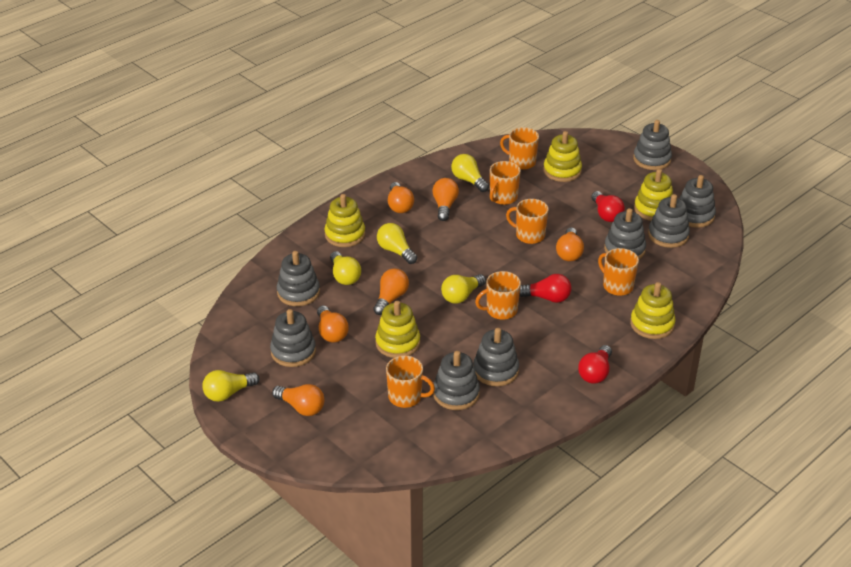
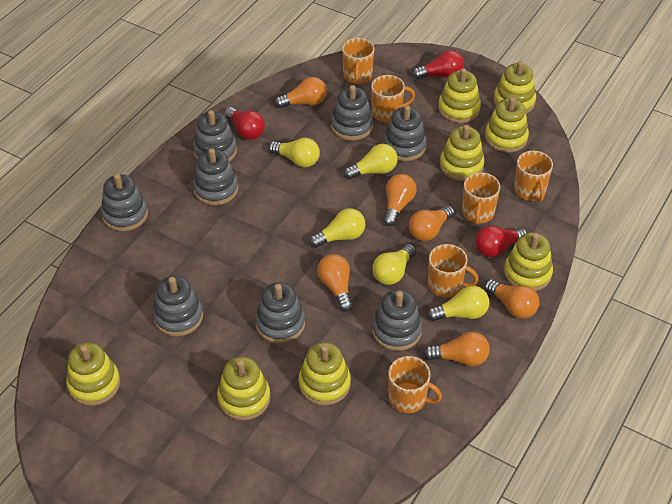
yellow stacking toy: [324,194,365,247] [375,301,420,358] [543,131,582,182] [630,282,676,339] [634,169,673,221] = 5 -> [66,342,120,406] [217,357,270,421] [299,342,351,406] [438,68,481,123] [440,125,485,181] [485,97,529,153] [493,61,536,114] [504,232,553,291] = 8

